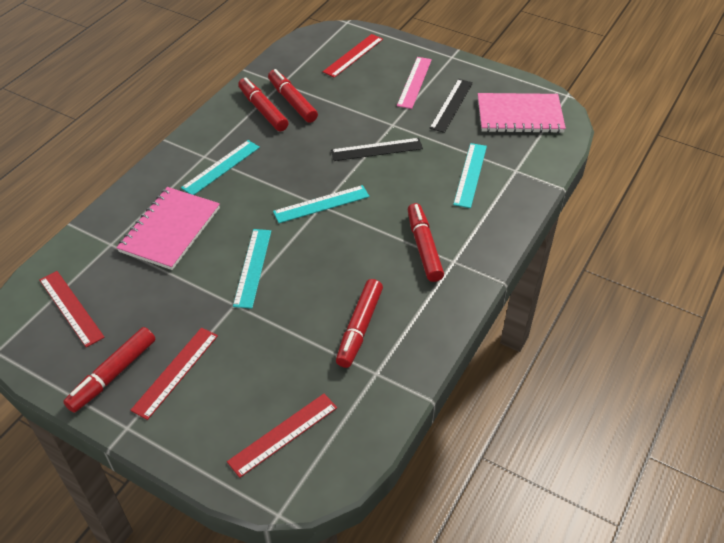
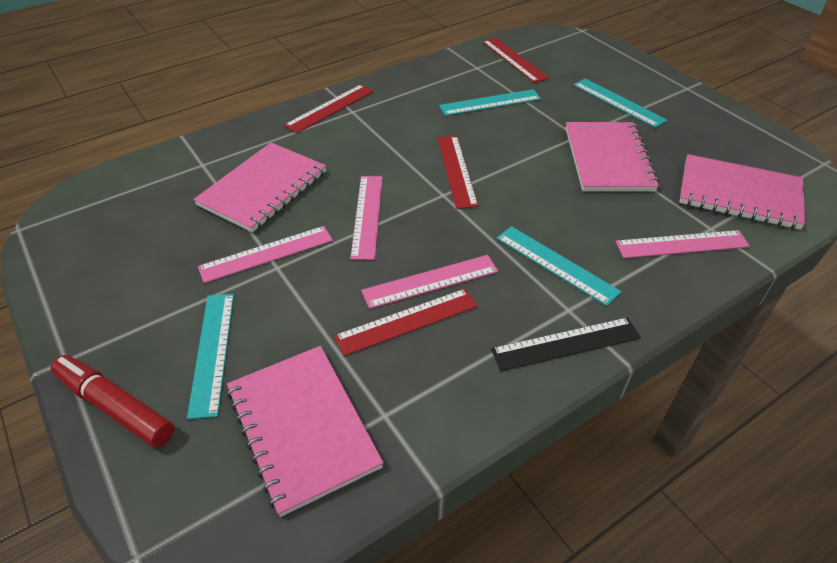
black ruler: [331,138,423,161] [429,79,473,133] = 2 -> [491,317,641,371] = 1
pink notebook: [116,187,220,270] [478,93,566,133] = 2 -> [193,143,326,232] [227,346,384,517] [566,122,659,191] [679,154,806,230] = 4
pink ruler: [397,57,432,109] = 1 -> [198,226,333,283] [350,176,383,260] [361,255,498,309] [615,230,750,258] = 4
red marker: [63,327,155,413] [238,77,288,132] [268,69,318,123] [336,279,383,368] [408,203,444,282] = 5 -> [51,355,174,448] = 1

